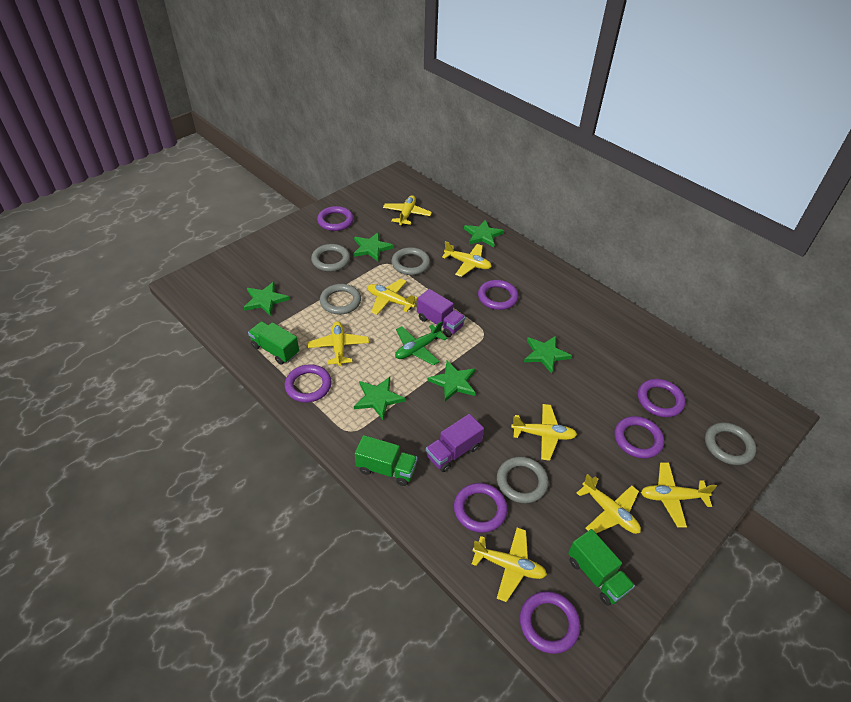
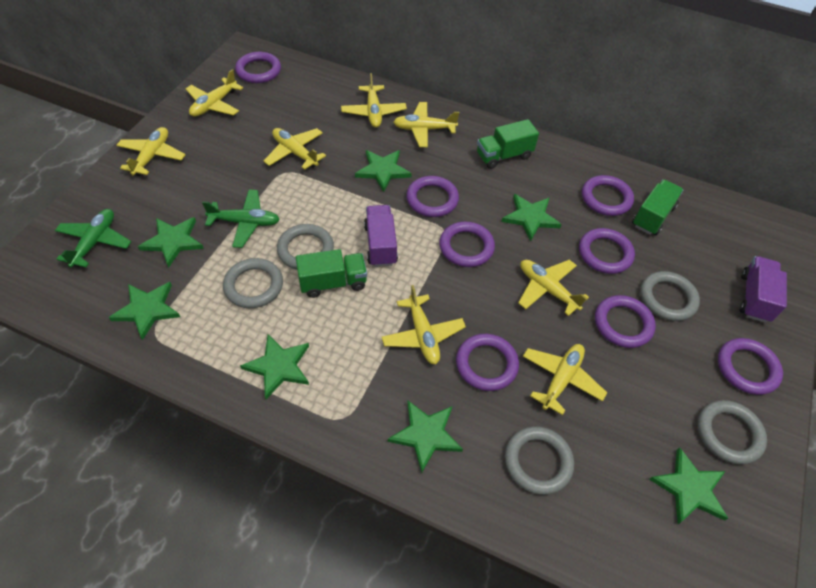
green plane: [395,321,447,366] = 1 -> [55,209,132,268] [202,189,280,248] = 2
green star: [243,282,289,316] [353,232,394,261] [354,377,405,420] [428,360,476,402] [464,220,504,247] [524,336,572,374] = 6 -> [108,282,180,340] [138,217,204,267] [240,334,309,399] [355,150,412,192] [388,401,463,473] [501,194,562,241] [649,447,728,524] = 7
purple ring: [285,364,332,403] [317,206,354,231] [454,483,507,533] [478,280,519,310] [520,591,581,654] [614,416,664,459] [638,379,685,417] = 7 -> [235,52,281,83] [406,176,459,217] [439,222,495,267] [456,334,519,391] [579,228,635,274] [582,175,634,216] [595,295,656,348] [718,338,783,395] = 8

